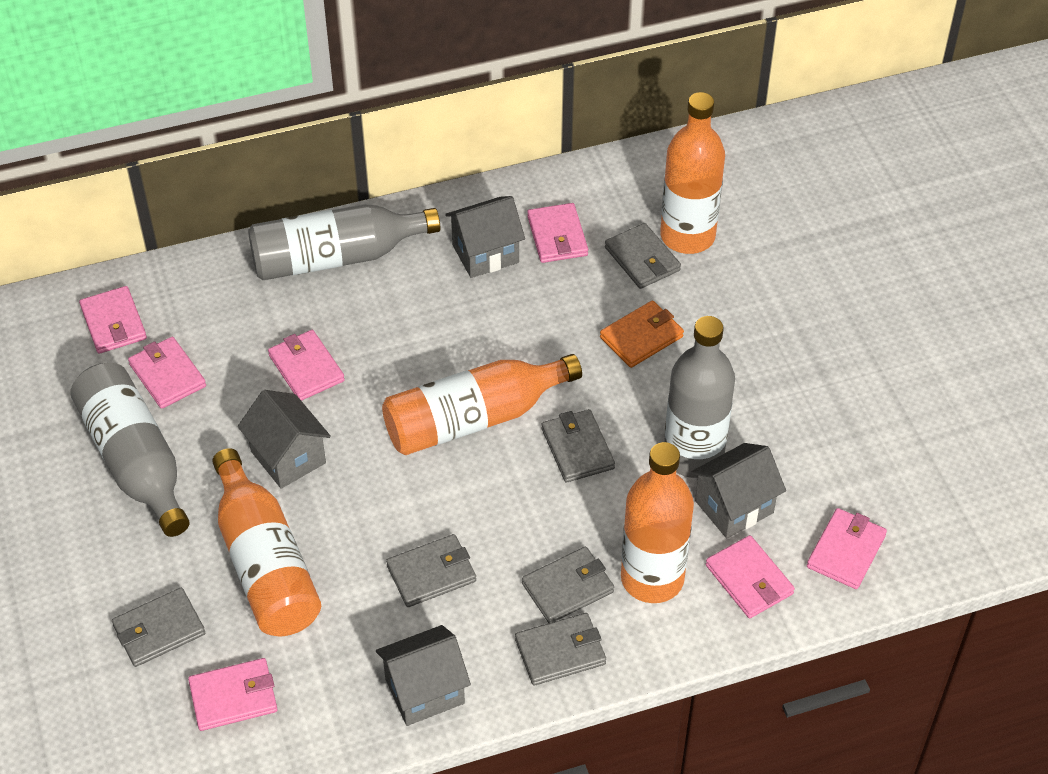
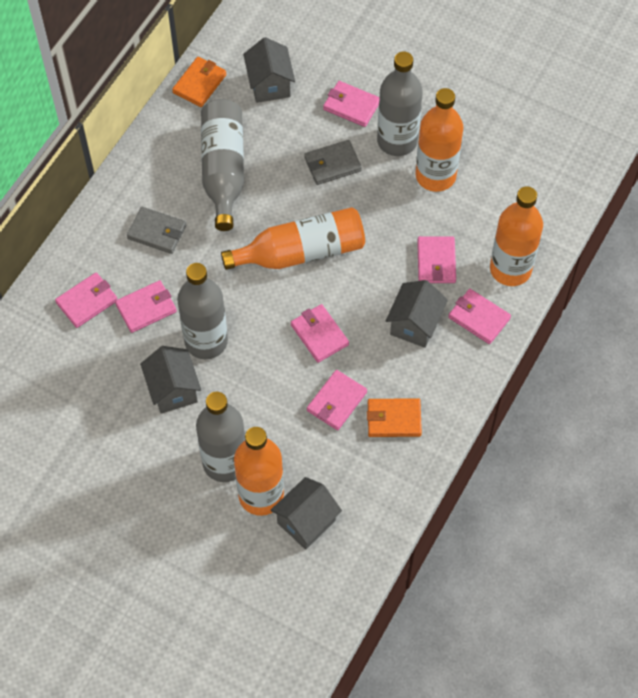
grey bottle: [70,363,190,537] [248,204,440,280] [664,316,735,478] = 3 -> [177,263,228,359] [196,392,245,482] [201,99,244,231] [377,51,423,156] = 4
grey wallet: [112,588,205,667] [386,534,476,607] [515,613,606,686] [522,547,614,623] [542,409,615,482] [605,223,681,289] = 6 -> [127,207,186,254] [304,140,362,185] = 2
orange wallet: [600,301,684,368] = 1 -> [172,57,226,107] [367,398,422,437] = 2

